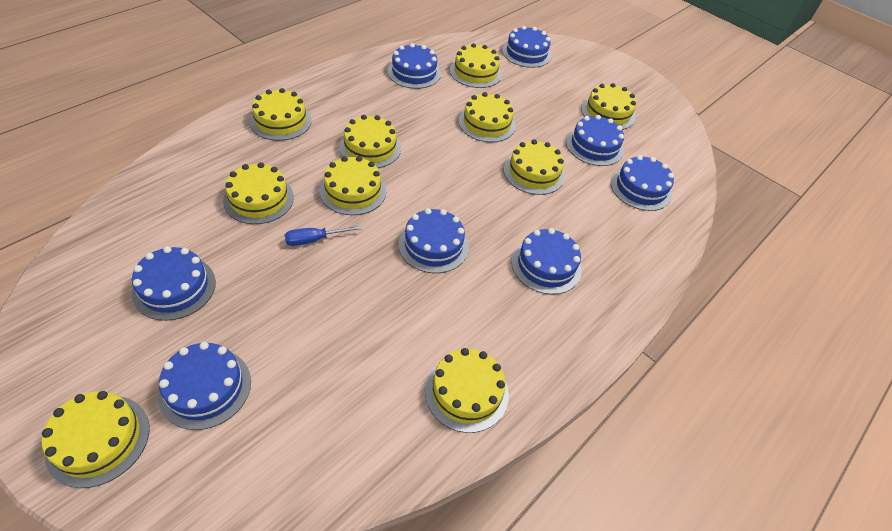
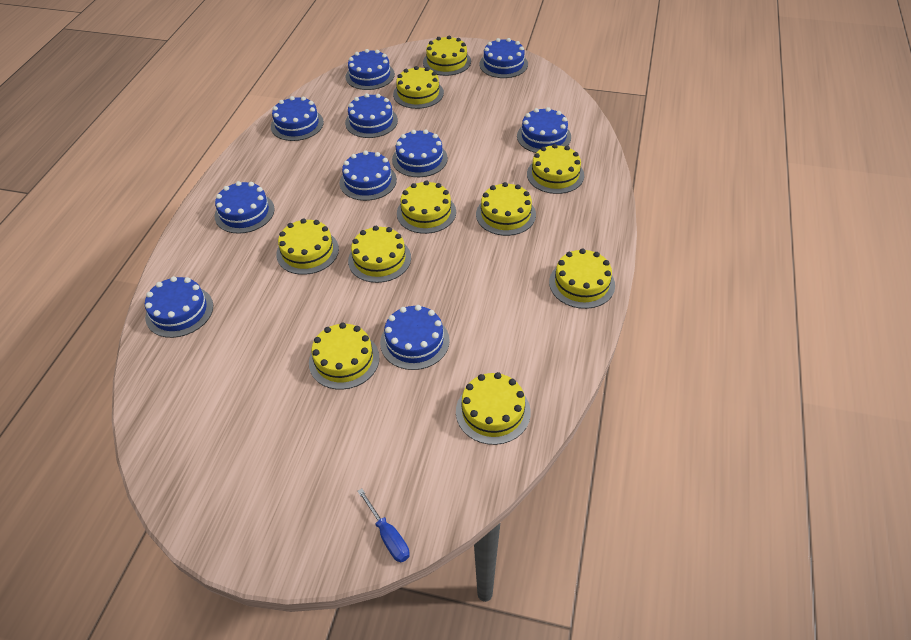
blue cake: [132,246,216,321] [158,342,251,430] [387,43,441,89] [399,208,469,273] [502,26,551,68] [512,228,582,294] [566,115,624,166] [611,155,674,211] = 8 -> [145,276,213,338] [215,181,275,234] [271,96,324,141] [340,151,397,201] [345,49,395,90] [345,93,398,138] [380,305,450,370] [392,130,448,177] [479,38,528,78] [517,107,571,153] = 10

